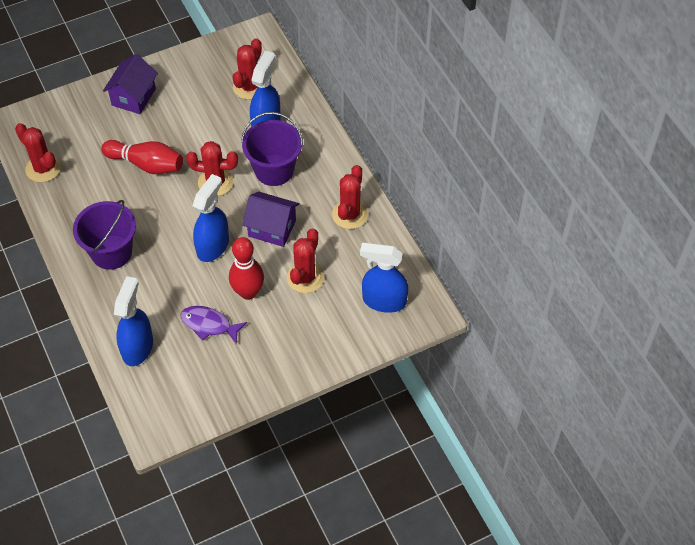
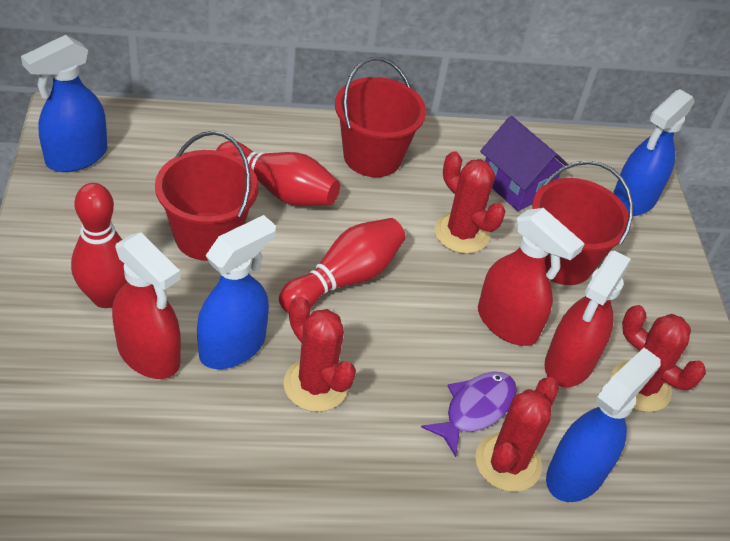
purple bucket: [73,200,136,270] [241,112,303,186] = 2 -> none = 0
purple house: [103,54,158,114] [242,192,299,247] = 2 -> [480,116,568,211] = 1
red bowling pin: [101,140,183,174] [229,237,264,300] = 2 -> [71,183,127,308] [216,141,340,206] [279,218,406,313] = 3
red bucket: none = 0 -> [155,131,258,261] [335,57,426,177] [532,161,633,285] = 3
red cactus: [15,123,61,182] [186,141,238,196] [233,38,262,100] [287,228,324,293] [332,165,368,229] = 5 -> [284,297,356,412] [434,151,506,254] [475,377,559,492] [610,305,706,412] = 4
red spray bottle: none = 0 -> [112,232,181,379] [478,208,585,346] [545,250,632,387] = 3

